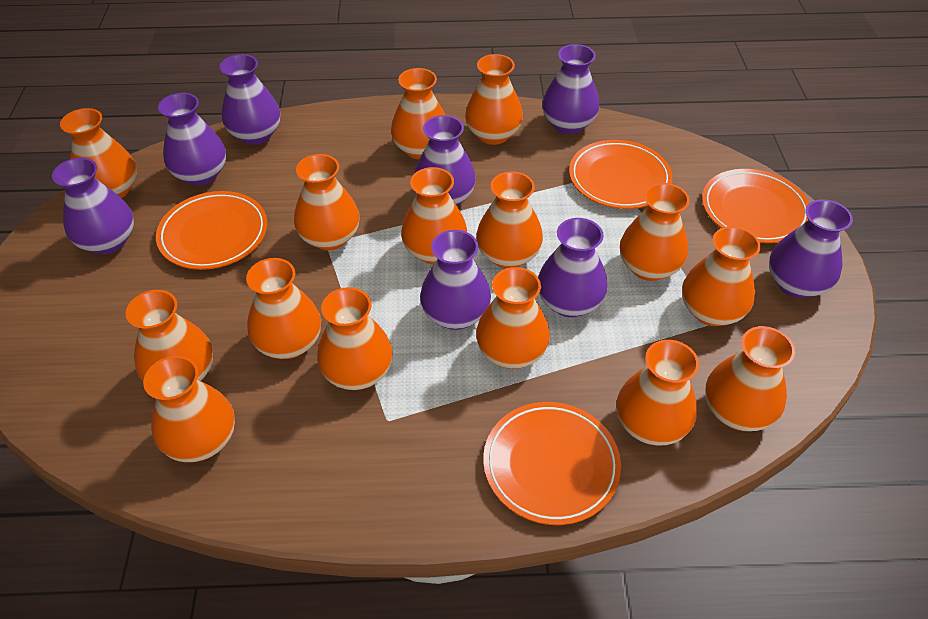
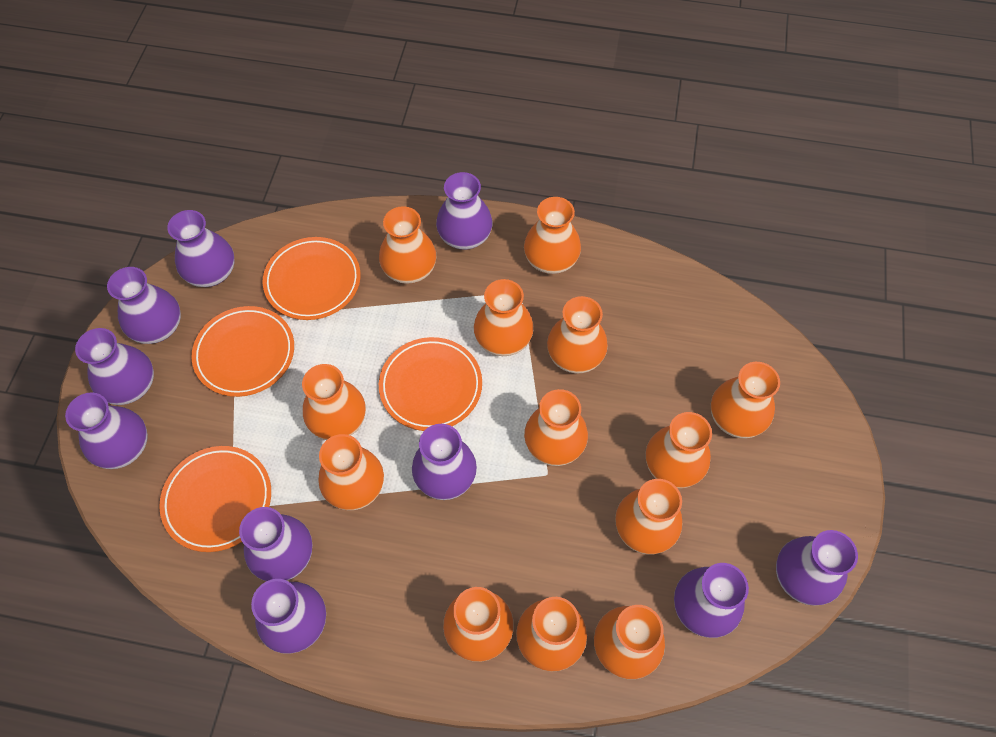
orange vase: [60,108,137,198] [125,290,213,381] [143,356,235,462] [246,258,321,359] [294,154,360,250] [317,287,393,390] [391,68,445,159] [401,167,467,264] [465,54,523,145] [476,171,543,269] [476,267,550,369] [617,340,699,446] [620,183,690,281] [682,226,761,326] [705,326,795,431] = 15 -> [302,364,366,440] [318,434,384,511] [379,206,436,284] [443,587,514,662] [474,279,534,356] [516,597,587,672] [524,197,581,274] [524,389,588,466] [547,296,608,373] [594,605,665,679] [615,479,682,555] [646,412,712,489] [711,362,780,439] = 13
purple vase: [52,158,134,254] [158,93,226,186] [220,54,280,145] [414,115,476,206] [420,230,491,330] [538,218,608,317] [542,44,599,134] [769,199,853,298] = 8 -> [65,392,148,469] [75,328,154,405] [107,267,181,344] [167,210,235,287] [239,507,312,581] [251,579,326,654] [412,424,477,500] [436,172,492,250] [674,563,749,638] [776,530,858,605] = 10

